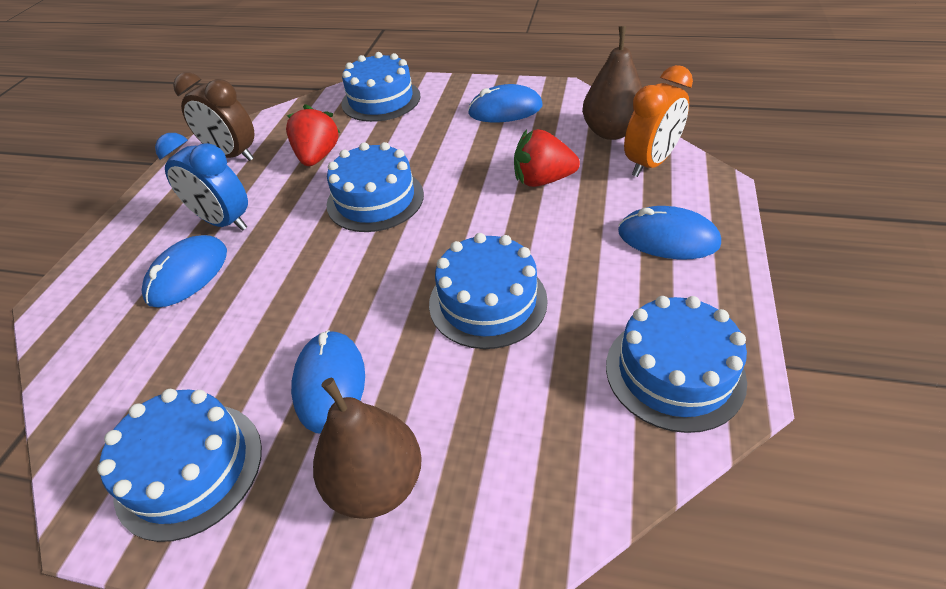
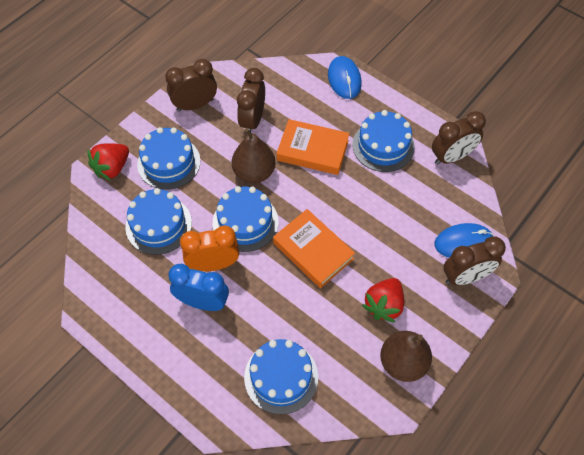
blue mouse: [142,235,227,307] [291,330,365,433] [468,84,542,122] [618,206,721,259] = 4 -> [328,56,361,99] [434,223,494,258] = 2
brown clock: [173,72,255,161] = 1 -> [165,59,217,111] [237,68,265,135] [432,111,486,165] [443,236,506,285] = 4
orange book: none = 0 -> [273,209,355,288] [277,119,350,175] = 2

